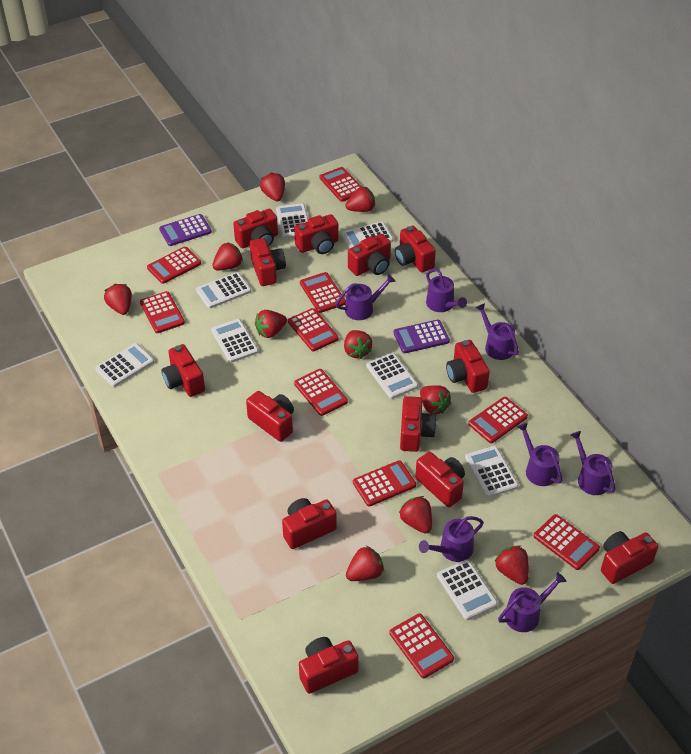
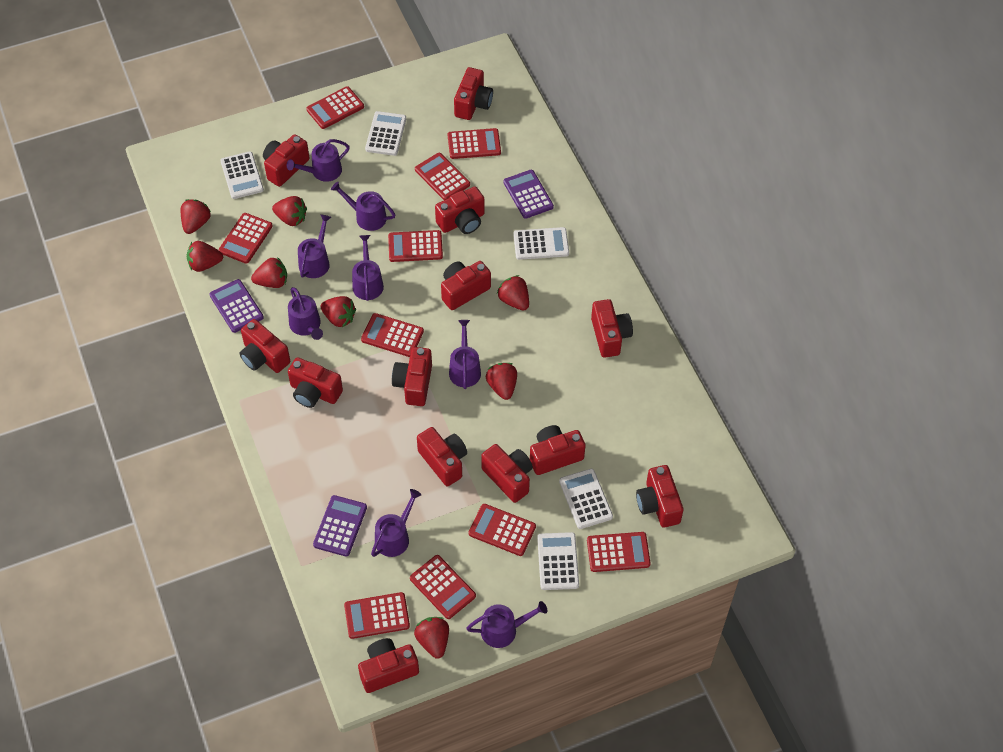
purple calculator: [159,214,212,246] [393,320,450,353] = 2 -> [209,279,264,333] [313,495,367,557] [503,170,554,219] = 3
purple watering can: [335,274,395,320] [419,516,484,562] [426,269,467,312] [475,303,519,360] [498,572,567,632] [517,423,562,486] [570,431,616,495] = 7 -> [287,139,350,182] [288,287,323,340] [298,214,331,278] [331,182,395,231] [352,235,384,301] [371,489,422,557] [449,320,481,389] [467,601,547,648] = 8
red strawberry: [104,284,132,315] [212,242,243,271] [255,310,287,338] [260,173,285,201] [344,330,372,359] [345,187,375,212] [346,546,384,581] [399,496,432,534] [420,385,451,414] [495,545,529,585] = 10 -> [181,199,211,234] [187,241,223,272] [251,257,287,288] [272,196,307,226] [320,296,356,327] [414,617,449,659] [486,363,517,400] [497,275,529,311] = 8
white calculator: [95,343,154,387] [196,272,251,308] [211,319,259,363] [276,203,308,238] [341,222,394,249] [366,353,418,399] [437,560,498,620] [465,446,518,497] = 8 -> [220,151,264,199] [365,111,406,156] [513,227,569,260] [537,532,579,590] [559,469,613,529] = 5

